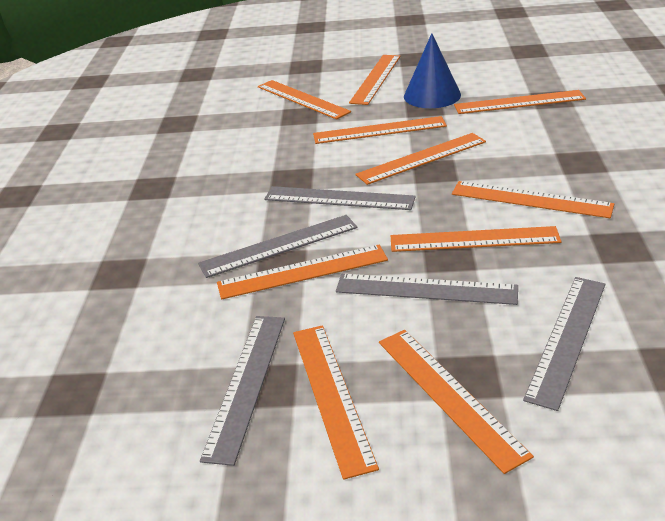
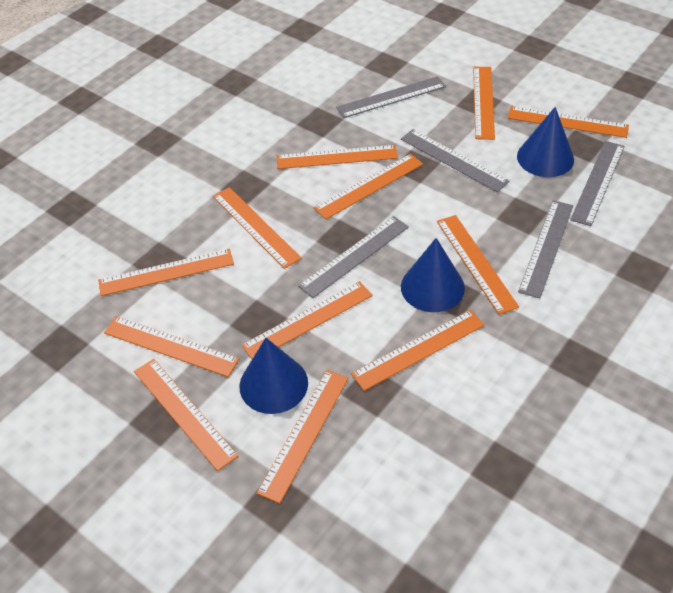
blue cone: [404,33,461,108] = 1 -> [239,338,308,414] [401,238,465,312] [517,107,574,177] = 3
orange ruler: [217,245,388,299] [258,80,351,119] [293,325,379,480] [313,116,447,144] [349,55,400,105] [355,133,486,185] [379,330,534,474] [391,226,562,252] [452,181,614,218] [454,90,586,114] = 10 -> [98,249,234,296] [104,316,239,377] [134,359,238,471] [213,187,302,269] [241,281,372,359] [257,370,349,504] [277,145,398,169] [314,154,423,219] [351,310,485,391] [437,215,519,315] [473,67,495,140] [508,106,629,138] = 12

